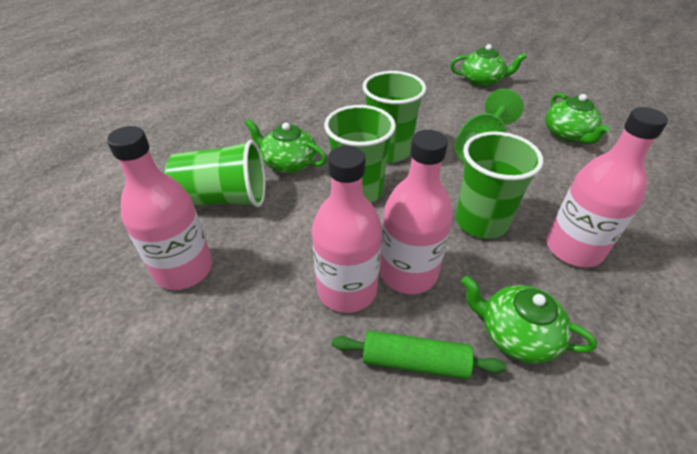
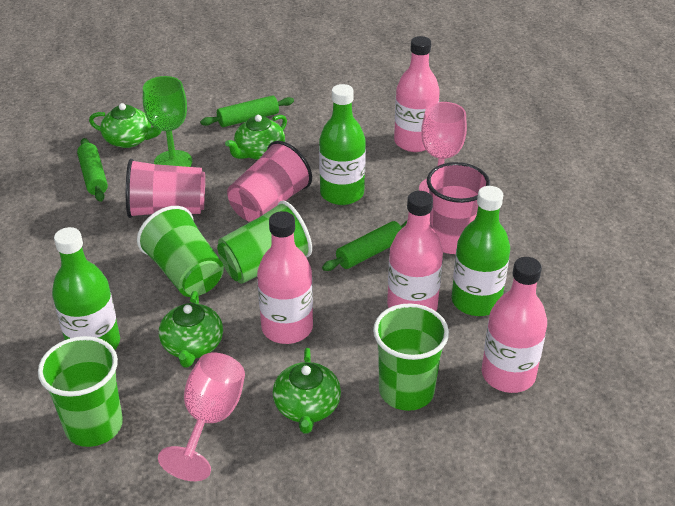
green bottle: none = 0 -> [52,227,120,350] [319,84,366,205] [451,186,510,316] = 3
green rolling pin: [332,330,506,379] = 1 -> [77,138,108,202] [200,95,294,127] [322,221,407,271] = 3
pink cup: none = 0 -> [126,159,205,218] [227,141,312,222] [427,162,490,254] = 3
pink goblet: none = 0 -> [158,353,245,481] [419,102,467,193] = 2

